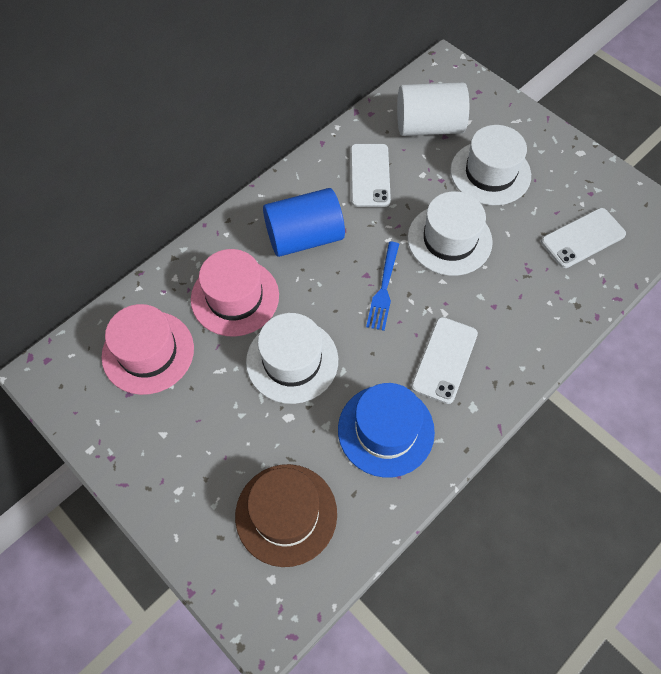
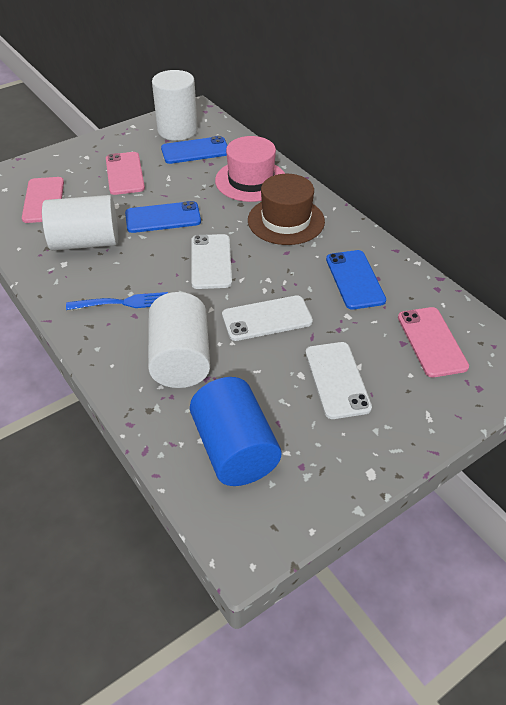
blue hat: [338,383,435,478] = 1 -> none = 0
blue phone: none = 0 -> [125,201,201,233] [161,136,228,164] [326,250,386,310] = 3
pink hat: [101,304,194,395] [191,249,279,336] = 2 -> [215,136,285,202] = 1
pink phone: none = 0 -> [22,177,64,223] [106,152,145,195] [398,307,469,377] = 3
white cylinder: [397,82,469,136] = 1 -> [42,195,118,251] [148,292,210,388] [152,70,198,141] = 3
white hat: [246,313,338,404] [408,191,493,276] [450,125,531,205] = 3 -> none = 0

